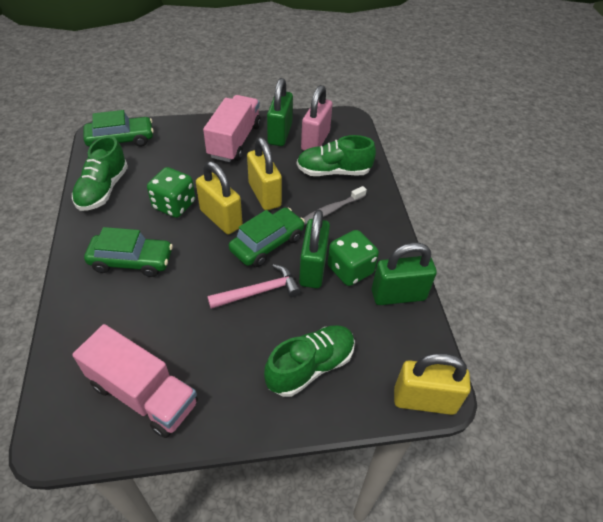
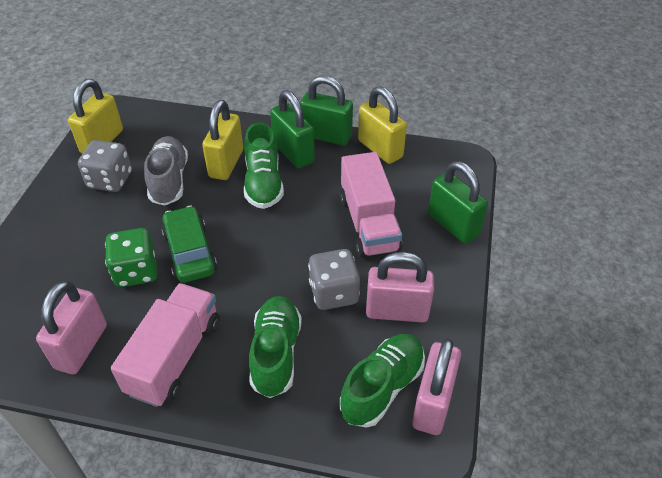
green car: [83,110,154,147] [84,227,173,277] [229,207,305,267] = 3 -> [161,206,217,283] = 1
green dice: [147,167,195,218] [327,230,379,286] = 2 -> [105,228,157,287] = 1
grey dice: none = 0 -> [78,140,132,192] [308,249,360,310] = 2
grey shoe: none = 0 -> [144,136,188,206] = 1
grey toothbrush: [303,186,367,225] = 1 -> none = 0
pink hammer: [207,264,301,309] = 1 -> none = 0
pink padlock: [301,85,332,151] = 1 -> [36,281,107,374] [366,252,434,322] [412,338,461,435] = 3

